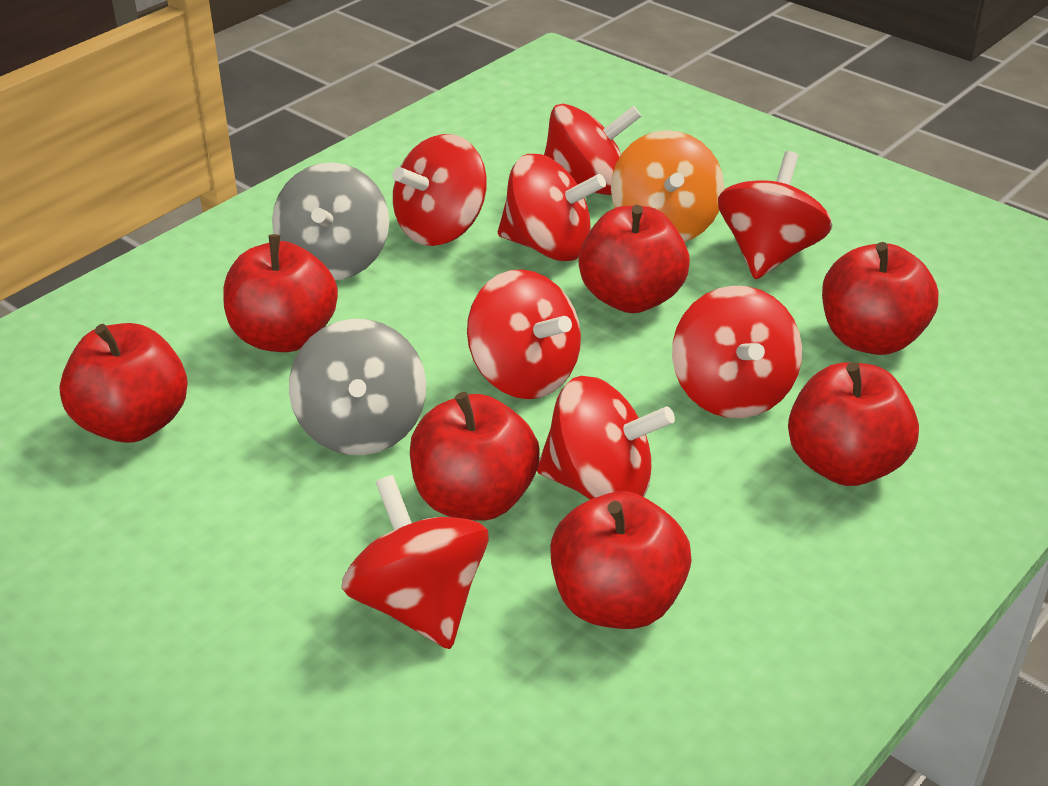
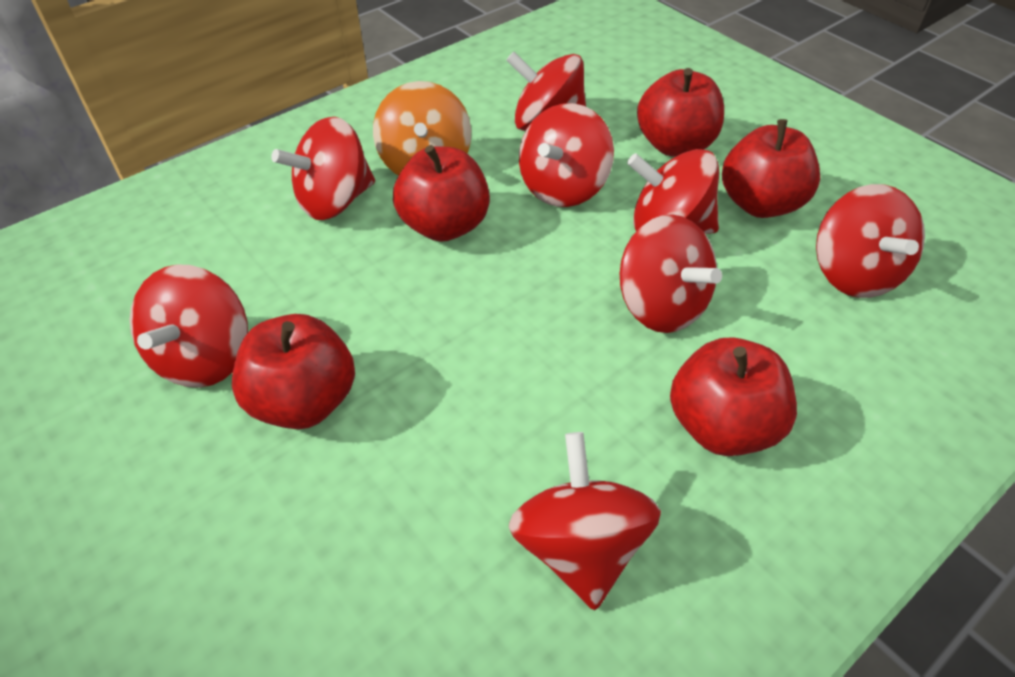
grey spinning top: [272,162,389,280] [289,319,426,455] = 2 -> none = 0
red apple: [59,323,188,443] [223,234,338,352] [410,392,540,521] [550,491,692,629] [579,205,690,313] [788,362,919,486] [822,242,938,355] = 7 -> [232,314,355,429] [393,145,490,242] [637,68,724,157] [670,337,797,456] [722,119,820,218] = 5

